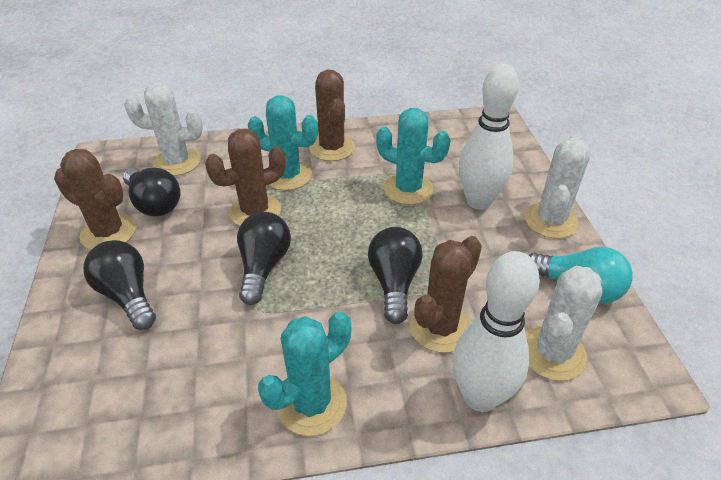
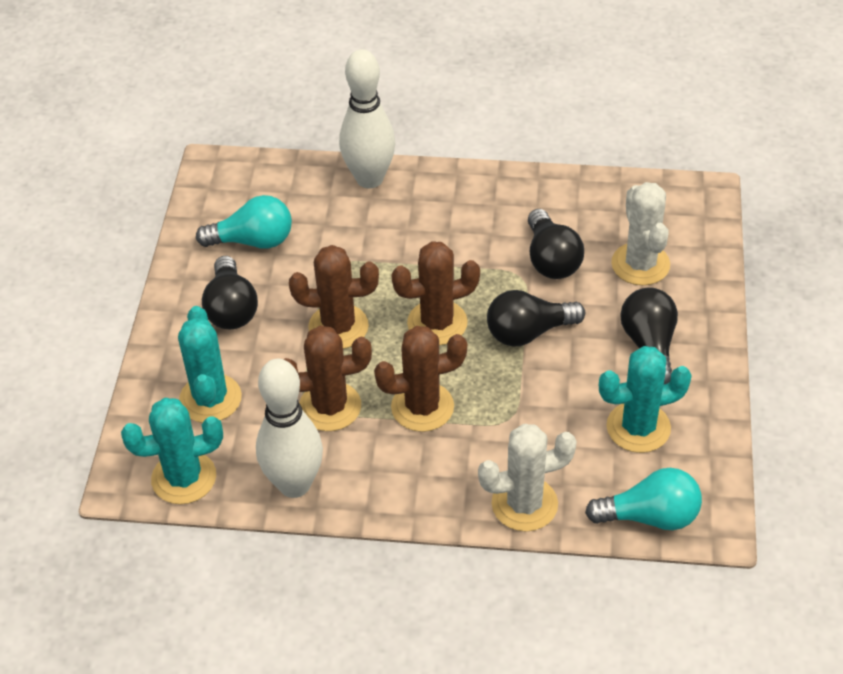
turquoise light bulb: [529,247,633,303] = 1 -> [196,195,292,249] [585,468,702,530] = 2
white cactus: [124,82,203,176] [525,135,590,238] [526,266,602,381] = 3 -> [478,424,577,532] [611,182,670,285] = 2

